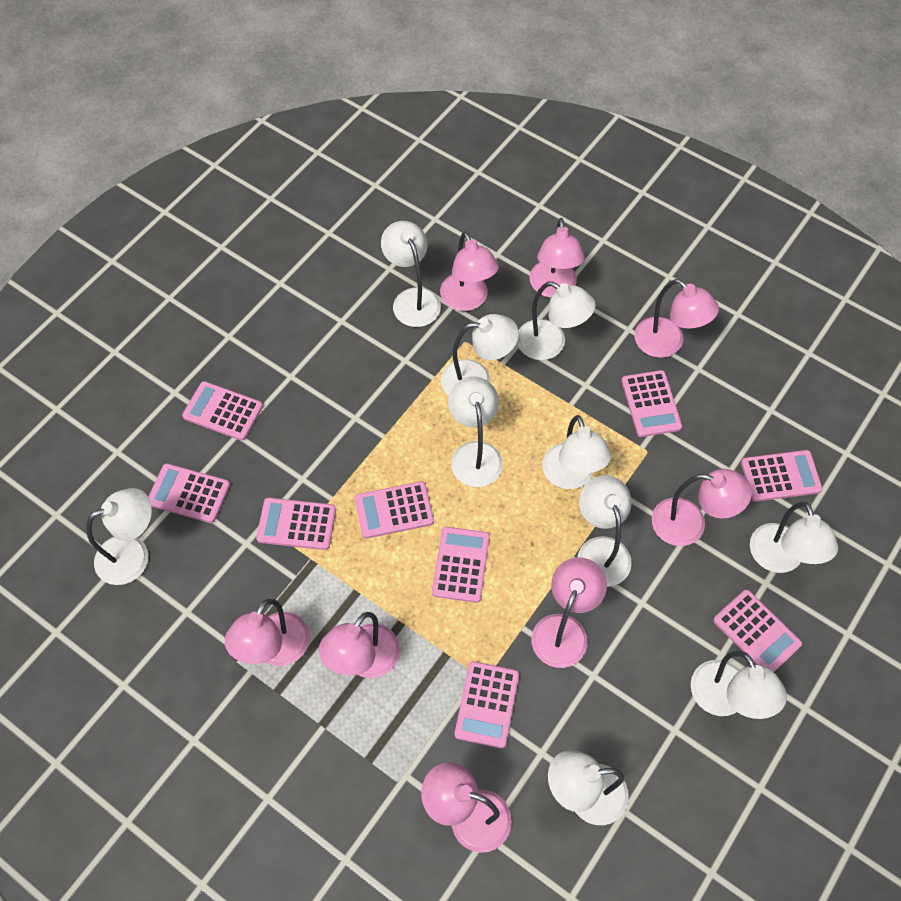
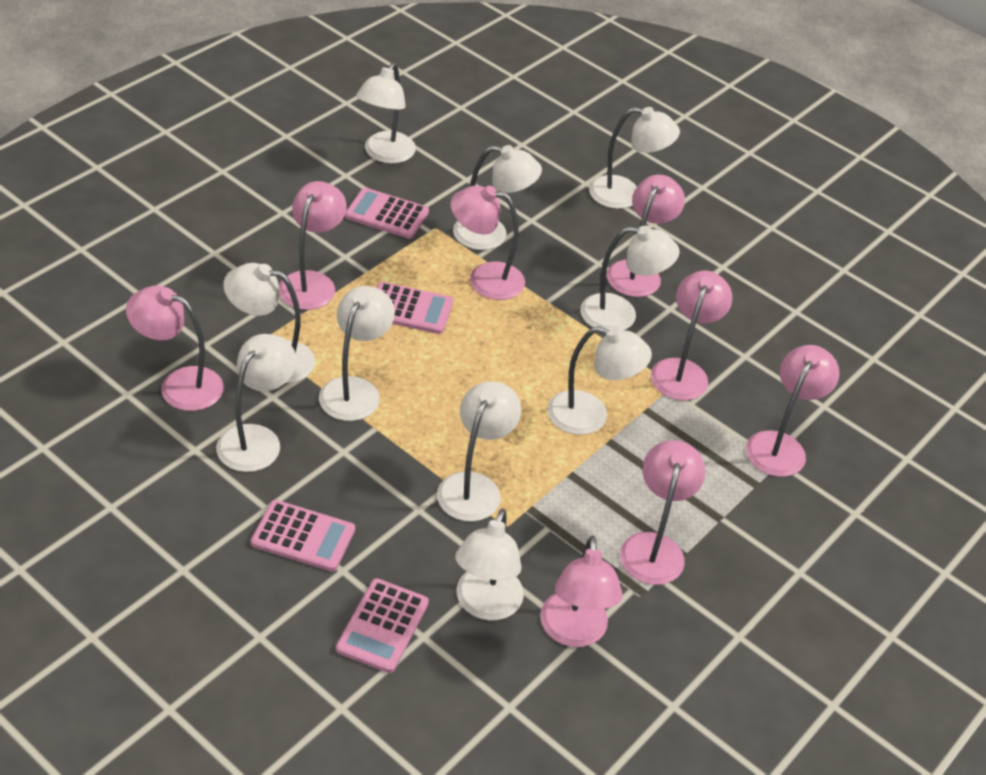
pink calculator: [148,463,230,523] [182,381,263,441] [256,498,336,550] [355,481,434,539] [432,527,490,603] [455,661,519,748] [621,370,682,437] [713,590,802,672] [741,450,822,502] = 9 -> [251,500,355,572] [336,578,429,673] [345,188,429,239] [377,282,453,334] = 4

